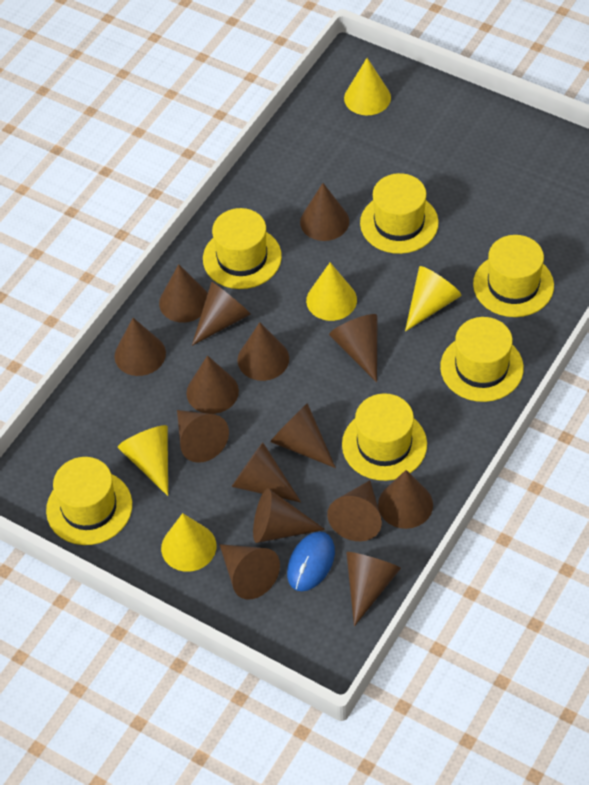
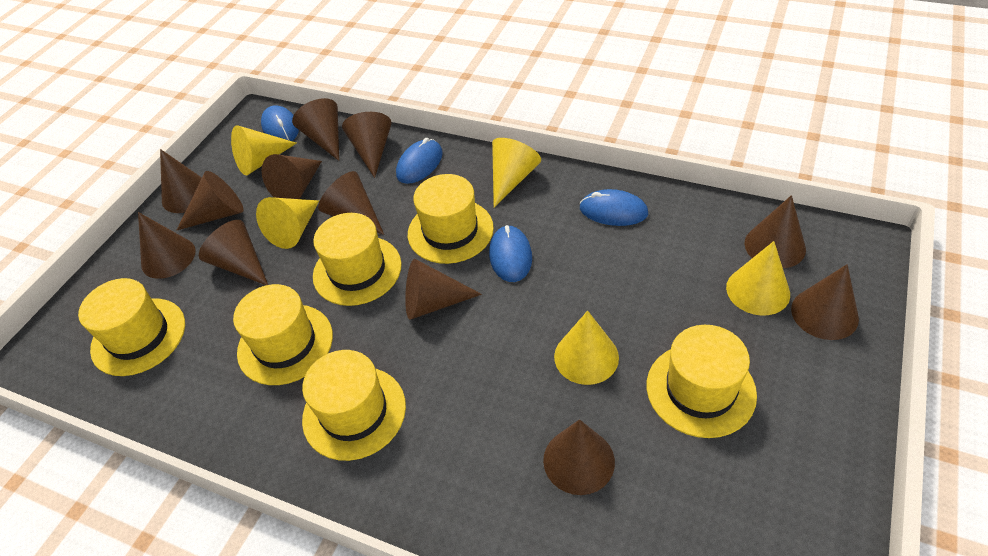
blue mouse: [287,531,335,591] = 1 -> [261,105,299,141] [396,138,443,184] [489,225,532,282] [579,189,648,226] = 4
brown cone: [114,318,166,376] [159,264,208,322] [177,410,229,463] [186,355,239,414] [192,281,251,346] [219,544,280,599] [232,442,301,502] [237,322,289,381] [253,488,325,543] [270,403,336,468] [300,183,349,241] [327,480,382,541] [329,314,378,382] [346,552,401,626] [378,470,433,529] = 15 -> [138,212,196,279] [160,149,202,213] [177,171,244,230] [199,220,268,285] [262,154,322,199] [292,98,339,161] [318,171,384,235] [342,112,392,178] [405,259,482,320] [543,419,615,495] [745,195,806,268] [791,264,859,340] = 12

